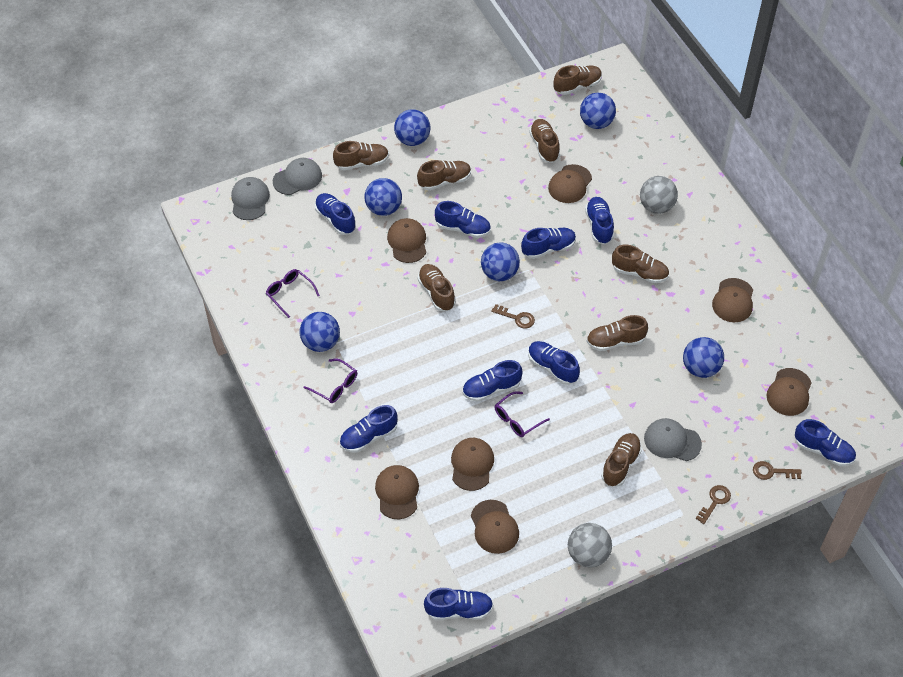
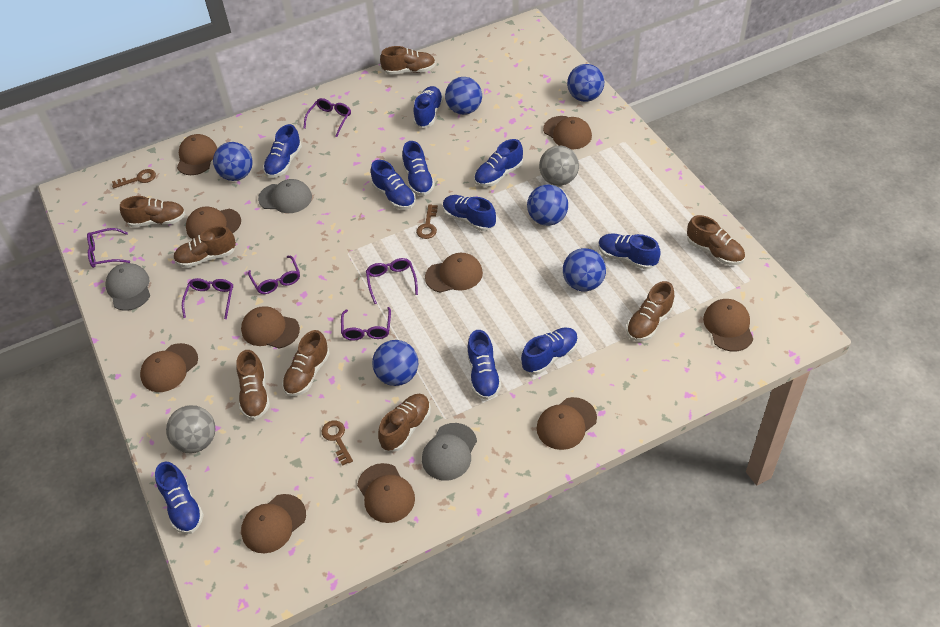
blue shoe: [315,193,356,235] [340,405,398,453] [424,588,493,620] [435,201,491,238] [462,360,523,402] [521,228,576,259] [528,341,580,385] [585,197,614,244] [795,419,856,466] = 9 -> [155,462,204,534] [263,124,302,178] [371,160,416,210] [402,141,435,196] [414,86,444,128] [443,195,496,231] [467,330,501,400] [474,139,523,187] [521,327,578,375] [598,233,661,270] = 10
brown cap: [375,465,419,519] [387,218,426,263] [451,438,494,491] [471,500,519,554] [548,164,592,203] [712,278,753,322] [766,368,811,416] = 7 -> [140,343,198,392] [177,134,217,175] [186,206,241,239] [241,306,300,349] [241,494,306,553] [357,463,415,523] [425,253,483,293] [536,397,597,450] [543,116,592,149] [703,299,753,351] = 10
purple glasses: [266,269,320,318] [304,358,357,403] [495,391,550,437] = 3 -> [87,228,130,268] [182,278,233,319] [248,256,300,294] [304,98,351,137] [341,307,391,341] [366,258,418,304] = 6

